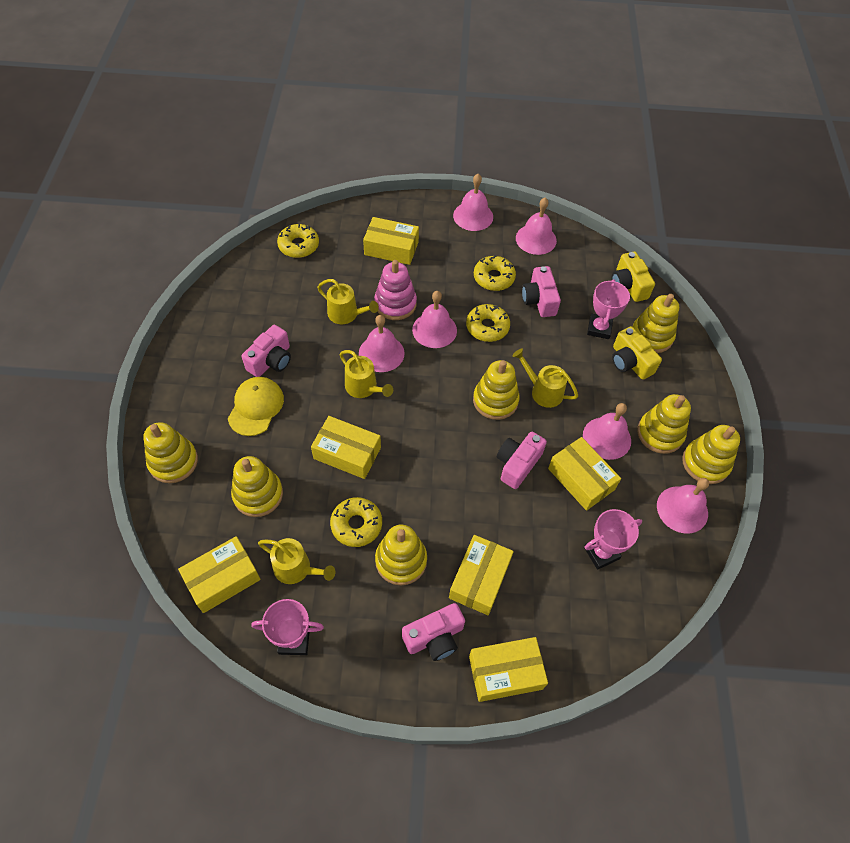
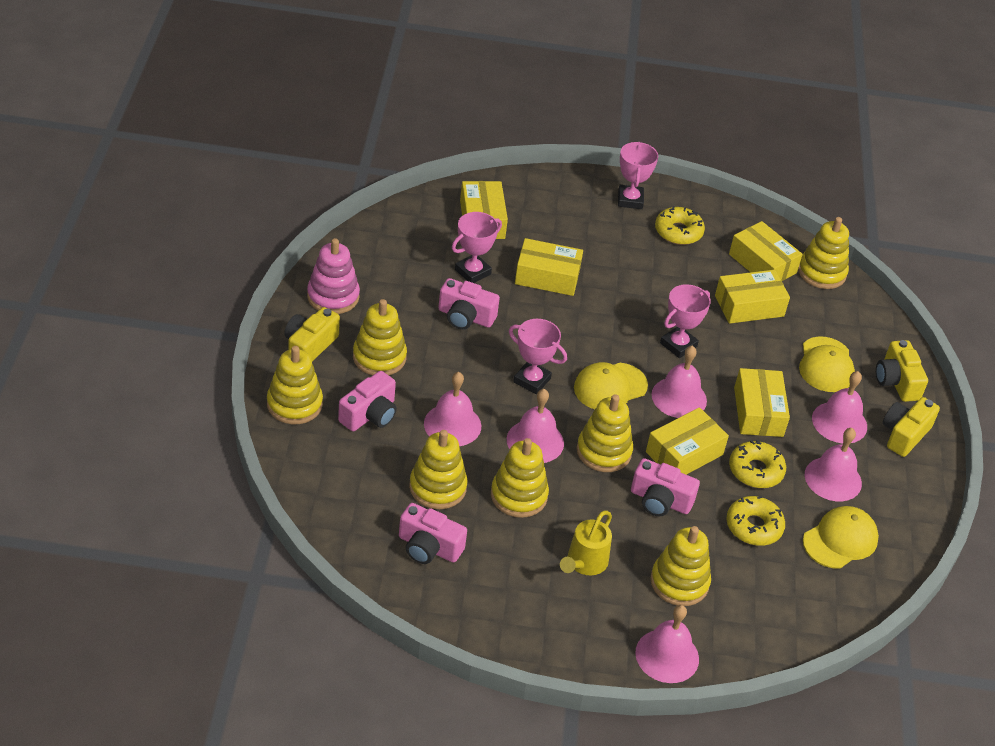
pink trophy: [251,599,324,655] [584,509,642,570] [587,279,630,339] = 3 -> [452,212,502,283] [509,319,567,394] [618,142,658,209] [660,284,711,358] = 4
yellow camera: [611,252,655,302] [612,326,662,380] = 2 -> [284,307,340,361] [876,340,928,402] [883,397,940,457] = 3
yellow cap: [228,377,284,436] = 1 -> [574,362,648,409] [799,336,855,392] [803,506,879,569] = 3
yellow donut: [277,224,319,258] [330,497,382,547] [466,304,510,342] [474,255,516,291] = 4 -> [655,206,705,245] [726,496,785,546] [729,440,786,488] = 3
yellow watering can: [258,538,335,584] [317,279,379,324] [339,350,393,398] [512,349,578,408] = 4 -> [560,511,612,575] = 1

